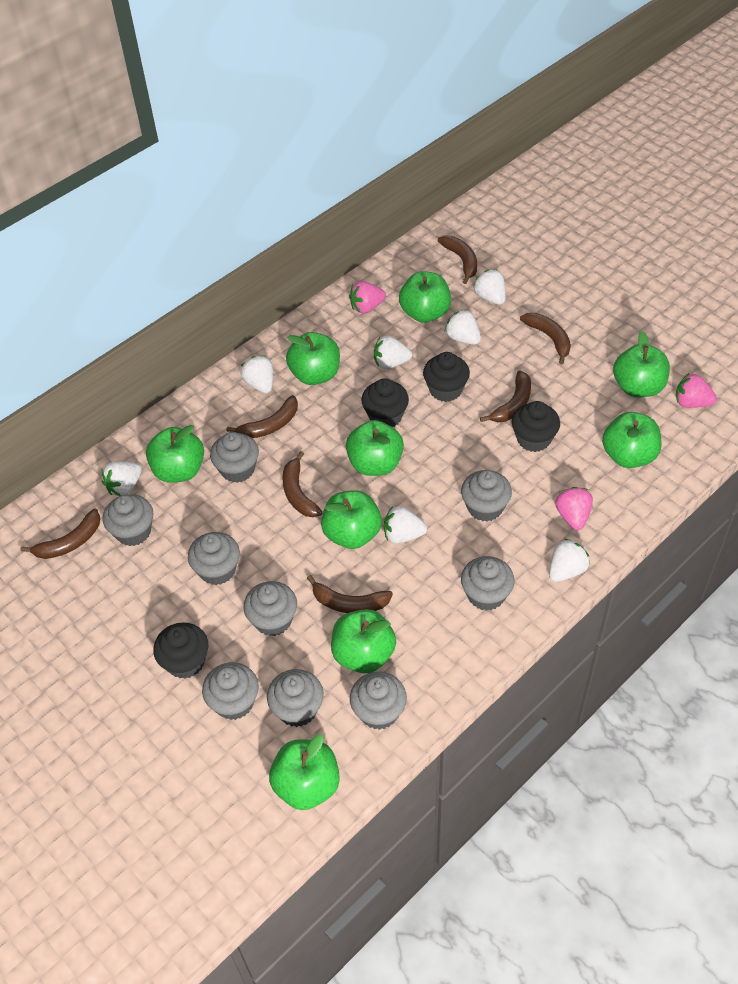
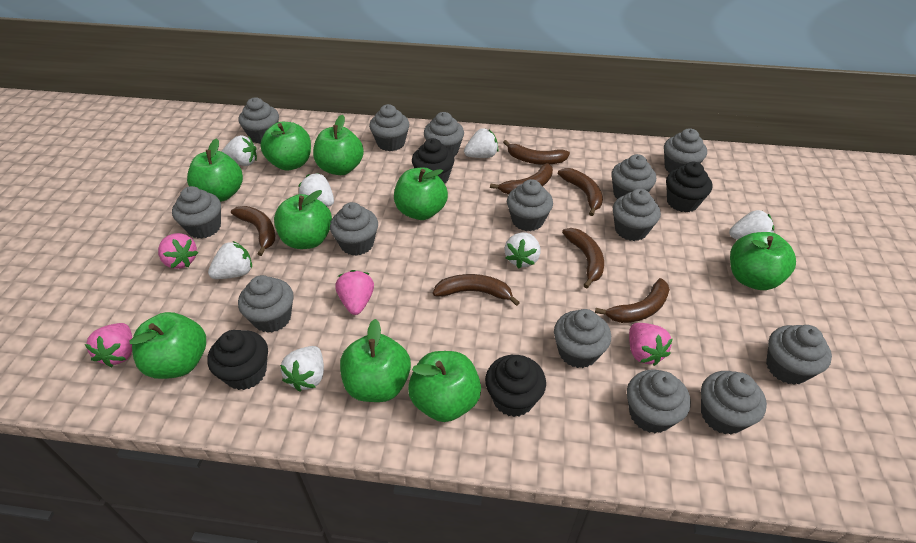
grey cupcake: [103,494,153,546] [188,532,240,585] [202,662,259,720] [210,432,259,483] [243,581,297,636] [267,669,324,727] [350,671,407,730] [461,470,512,522] [461,556,515,611] = 9 -> [172,186,221,239] [238,275,294,333] [239,97,279,144] [330,202,378,256] [369,104,409,151] [424,112,464,157] [507,179,553,231] [554,309,611,368] [611,154,656,199] [613,189,661,241] [627,369,691,433] [664,128,707,173] [701,371,767,435] [766,325,832,385] = 14
pink strawberry: [349,281,386,314] [555,487,593,530] [676,373,717,408] = 3 -> [85,323,132,367] [158,233,198,269] [335,270,374,315] [629,323,673,366] = 4

